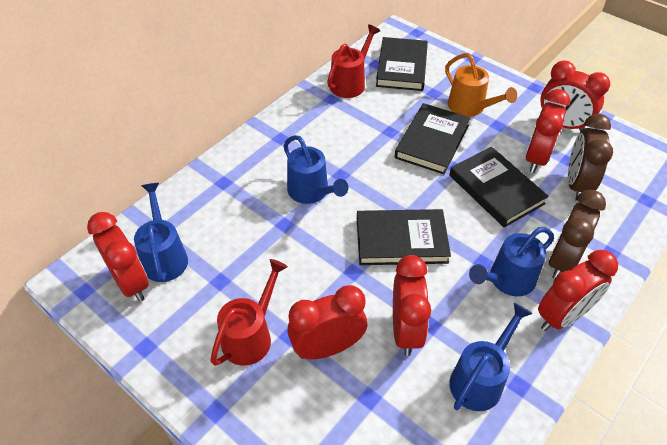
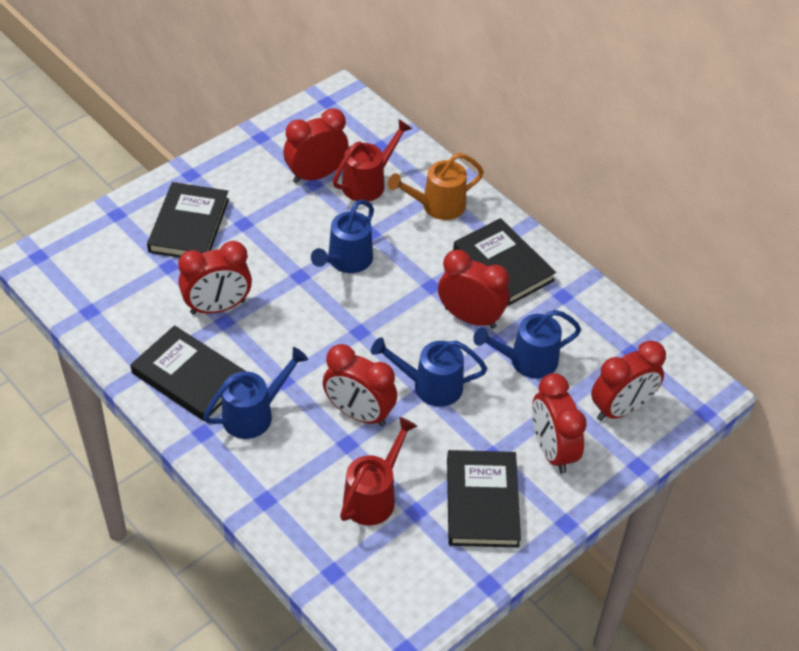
brown clock: [549,190,606,279] [568,114,613,201] = 2 -> none = 0

